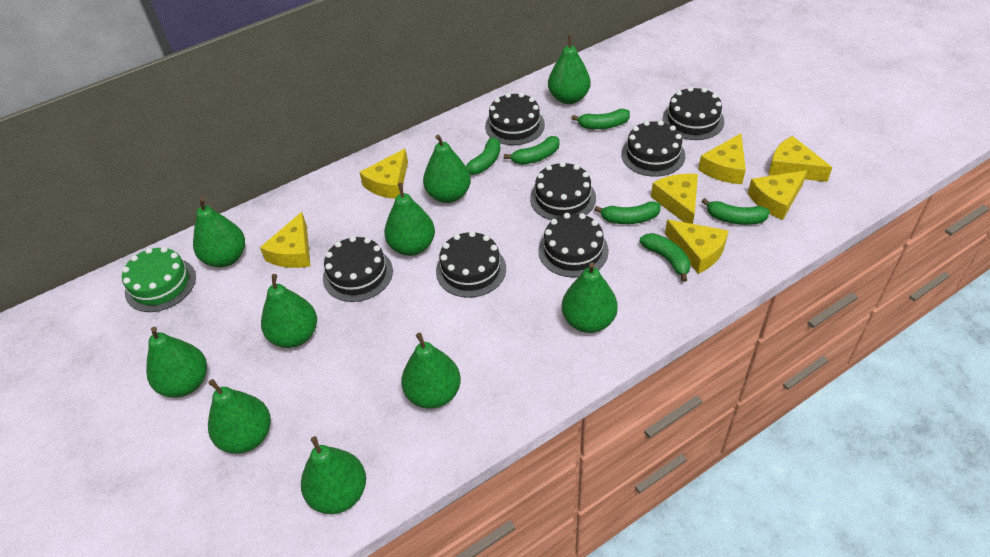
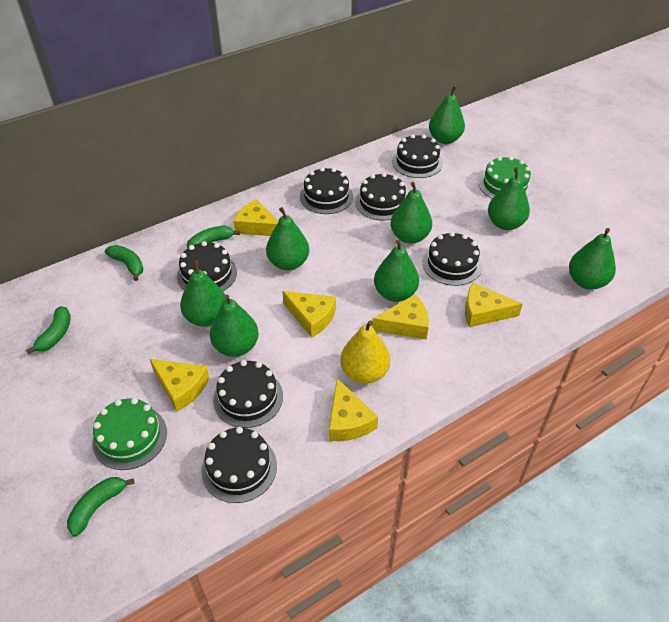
green banana: [466,137,500,175] [504,136,560,165] [571,109,630,129] [594,201,660,224] [639,233,691,282] [701,198,770,225] = 6 -> [26,306,71,354] [67,477,134,537] [105,245,144,281] [187,225,240,248] = 4
green cake: [122,247,196,312] = 1 -> [93,398,167,470] [479,156,532,198] = 2
green pear: [146,327,207,397] [193,198,245,267] [208,379,271,454] [261,274,317,348] [301,436,366,514] [384,183,435,256] [401,333,461,409] [423,135,471,203] [548,35,590,104] [562,262,618,333] = 10 -> [180,260,226,327] [210,295,259,357] [266,207,309,270] [374,240,419,302] [391,182,432,244] [429,85,465,144] [488,167,530,230] [569,228,616,290] = 8
yellow cheese: [260,212,310,268] [359,148,408,199] [651,174,698,224] [665,220,729,274] [698,133,746,184] [748,170,807,220] [769,136,832,182] = 7 -> [150,359,209,412] [233,199,278,236] [282,291,336,338] [329,378,378,441] [372,294,429,340] [465,283,523,327] = 6
yellow pear: none = 0 -> [340,320,390,384] = 1

